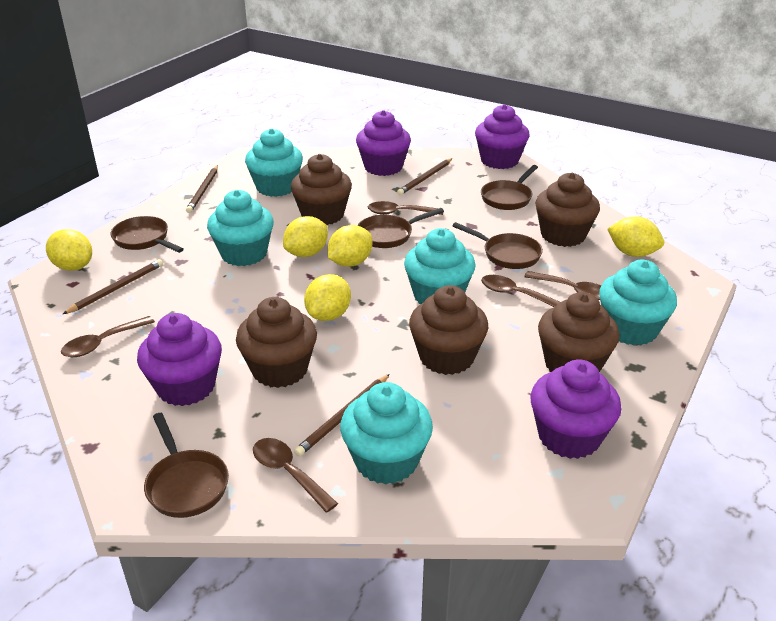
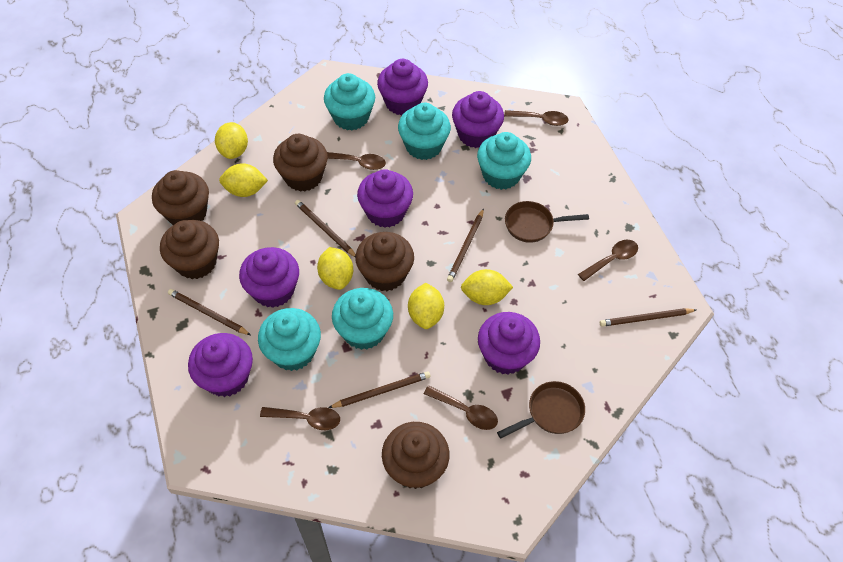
brown pan: [111,216,184,253] [144,413,229,518] [357,208,444,248] [452,222,543,269] [481,165,538,210] = 5 -> [497,381,585,438] [505,201,589,243] = 2
brown pencil: [63,259,163,314] [186,165,218,213] [294,374,390,456] [397,158,453,195] = 4 -> [168,289,251,335] [295,200,356,257] [328,371,430,408] [447,208,484,282] [600,308,696,327] = 5
purple cupcake: [137,313,222,406] [356,110,411,176] [475,104,529,169] [530,359,621,459] = 4 -> [188,333,253,397] [239,247,299,308] [357,169,413,228] [377,59,428,116] [452,91,504,148] [478,312,540,375] = 6

